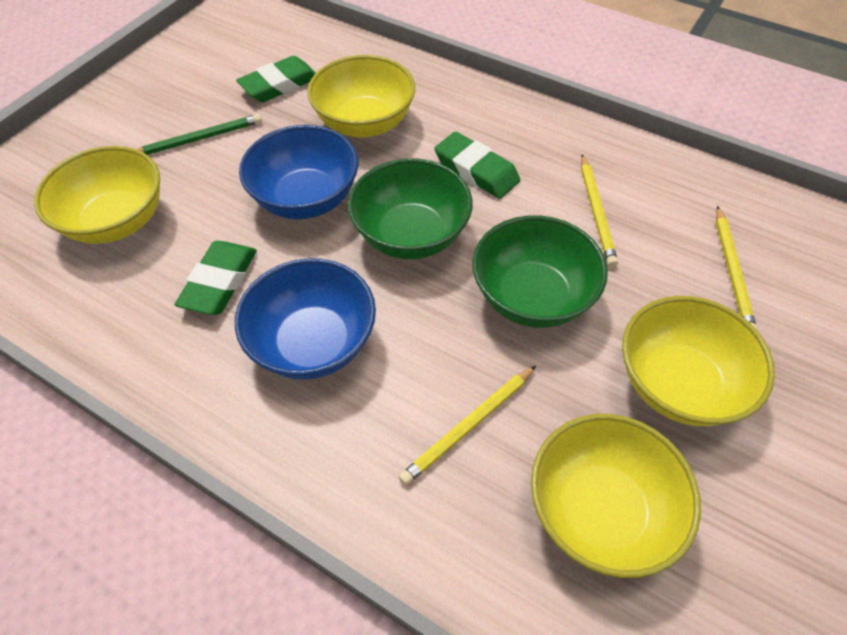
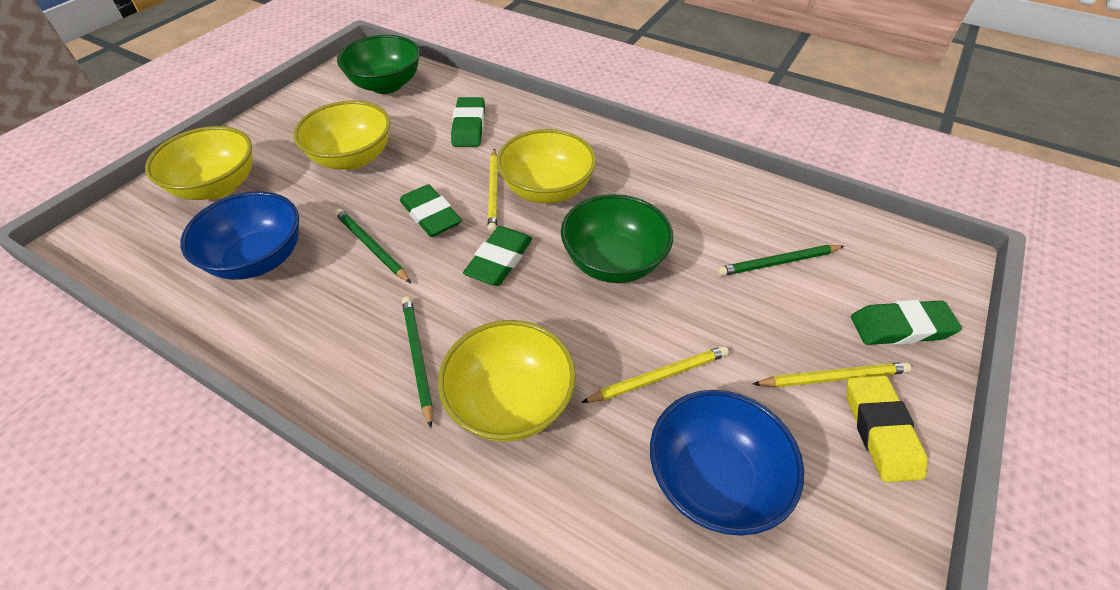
green eraser: [175,241,257,315] [236,56,316,102] [434,131,520,199] = 3 -> [400,184,462,237] [451,97,485,147] [463,226,532,286] [851,300,962,345] = 4
green pencil: [137,114,262,155] = 1 -> [335,209,411,283] [402,296,433,428] [717,245,844,276] = 3
yellow eraser: none = 0 -> [846,375,928,482] = 1

